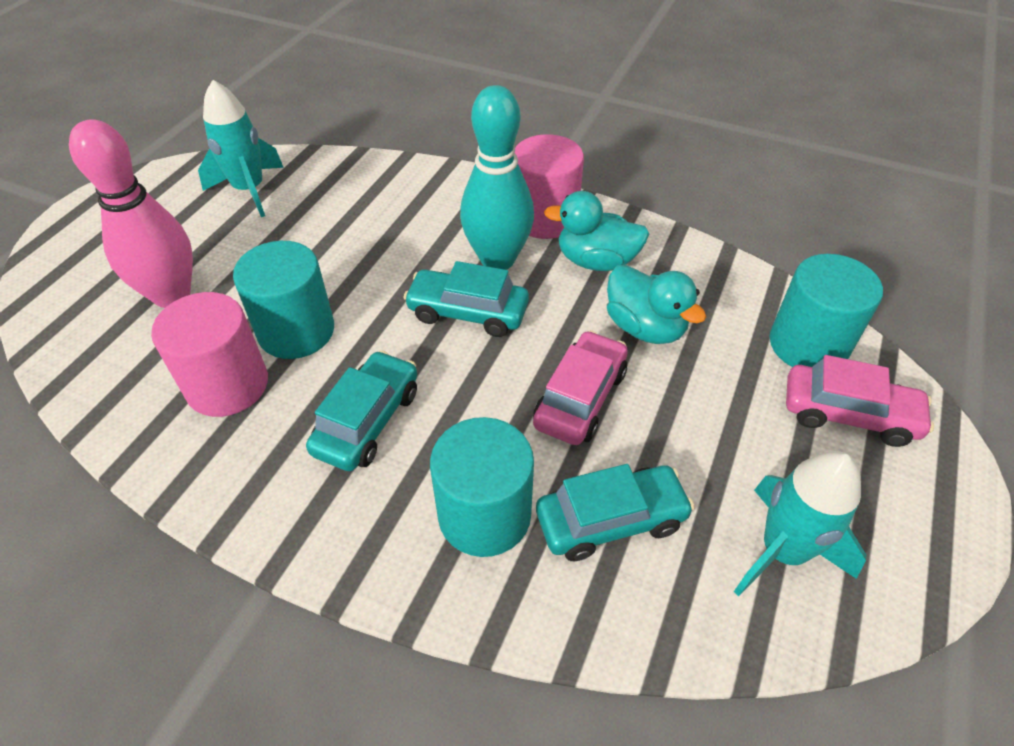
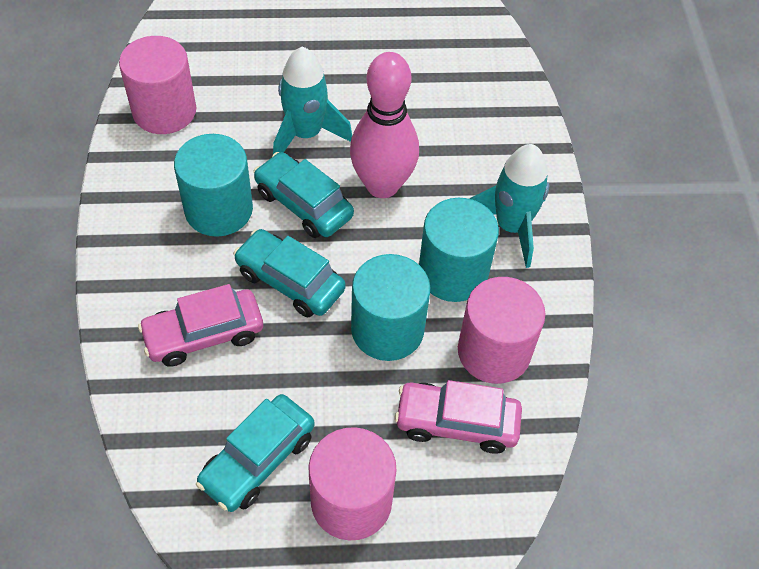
pink cylinder: [151,292,268,417] [515,134,584,239] = 2 -> [119,36,196,134] [309,427,397,540] [458,277,545,384] = 3
turquoise bowling pin: [460,85,534,270] = 1 -> none = 0
turquoise duck: [544,191,649,271] [607,265,706,344] = 2 -> none = 0

